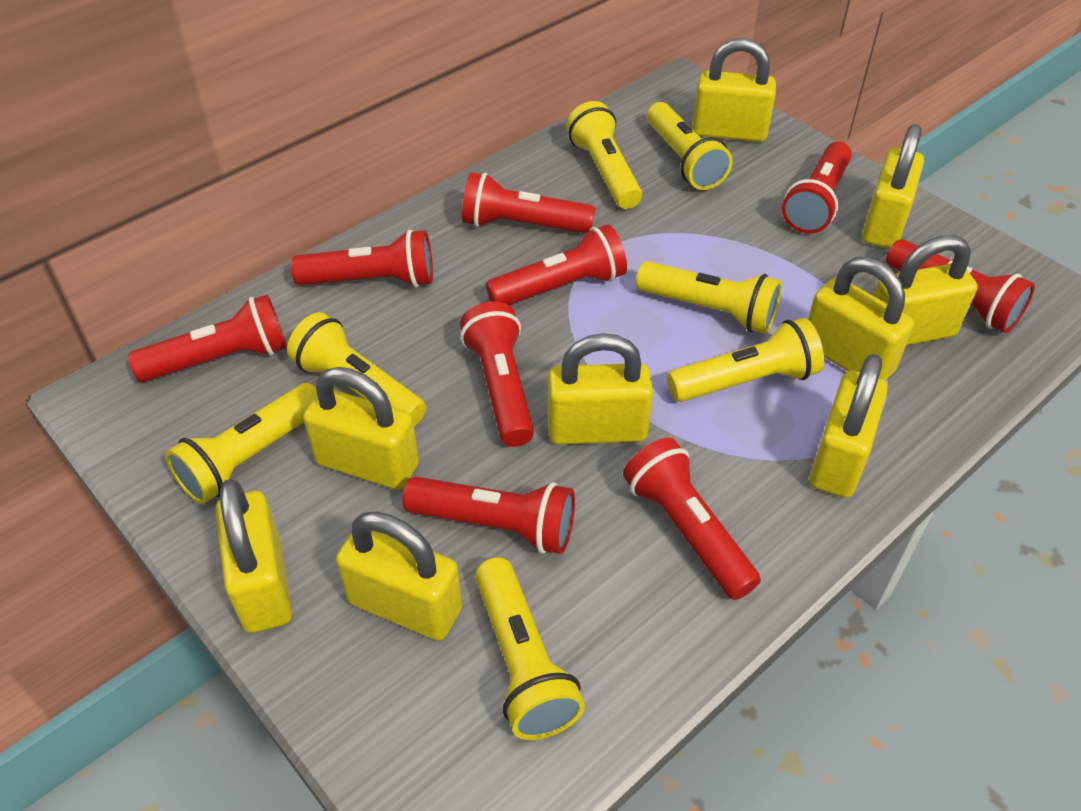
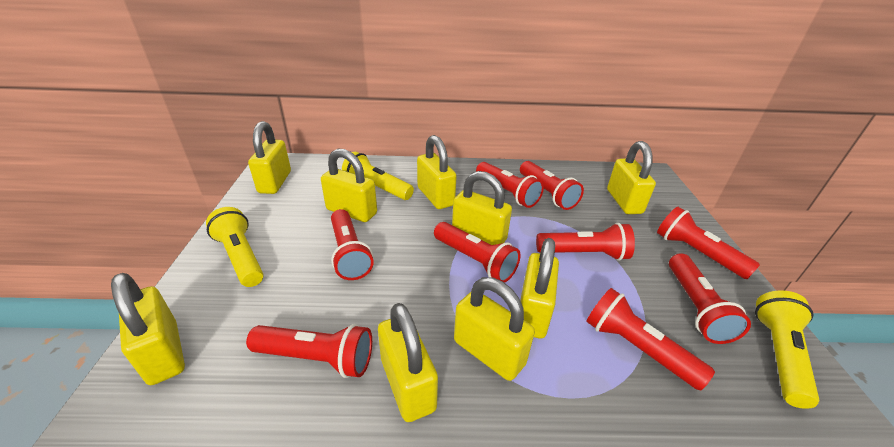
yellow flashlight: [165,383,317,504] [287,312,426,426] [475,557,585,740] [566,101,642,209] [636,261,782,334] [647,102,733,190] [667,318,824,402] = 7 -> [206,207,264,287] [342,152,414,200] [755,290,820,409] = 3

